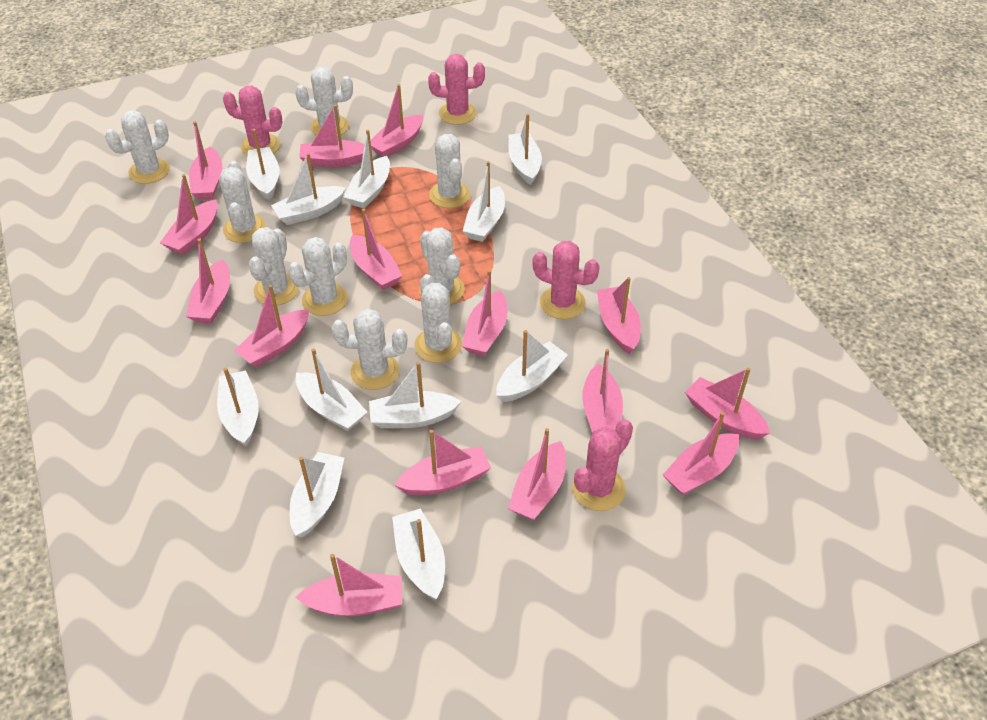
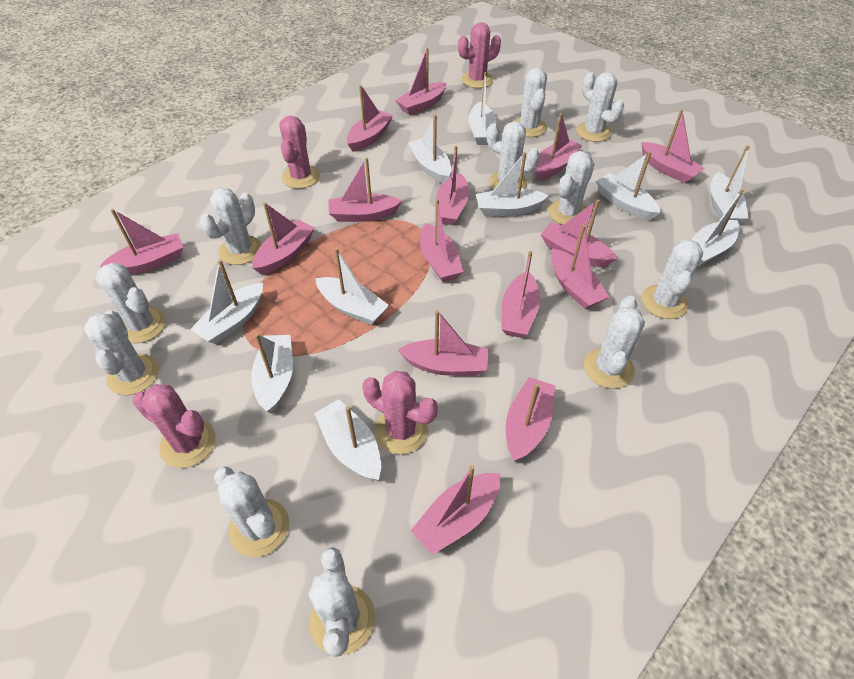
white boat: [217,368,259,446] [246,129,279,201] [271,153,346,225] [290,452,344,537] [296,348,367,431] [344,130,390,208] [369,362,462,428] [392,509,445,600] [463,161,505,242] [496,330,568,402] [509,114,542,185] = 11 -> [190,260,263,344] [251,334,293,413] [314,399,381,481] [316,248,389,325] [408,115,452,183] [468,72,497,145] [476,152,549,216] [596,151,661,220] [691,189,744,266] [711,145,750,223] = 10
white cactus: [105,110,170,184] [219,161,266,243] [249,227,299,305] [288,237,348,316] [295,67,353,137] [332,309,407,390] [414,274,462,363] [419,227,465,304] [429,134,470,208] = 9 -> [84,310,159,395] [96,263,166,343] [200,188,261,265] [214,467,289,557] [308,547,375,657] [487,121,540,190] [514,68,547,137] [548,151,595,225] [576,72,624,142] [584,296,645,389] [642,239,703,319] = 11

